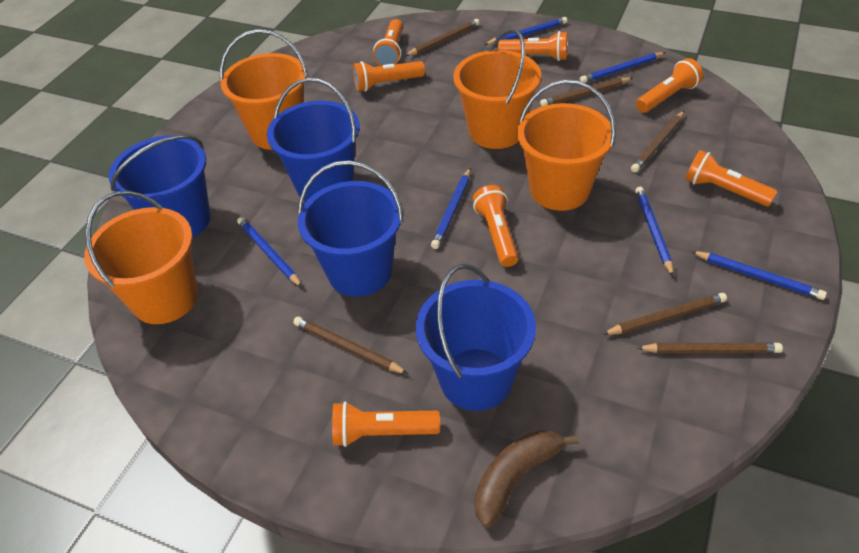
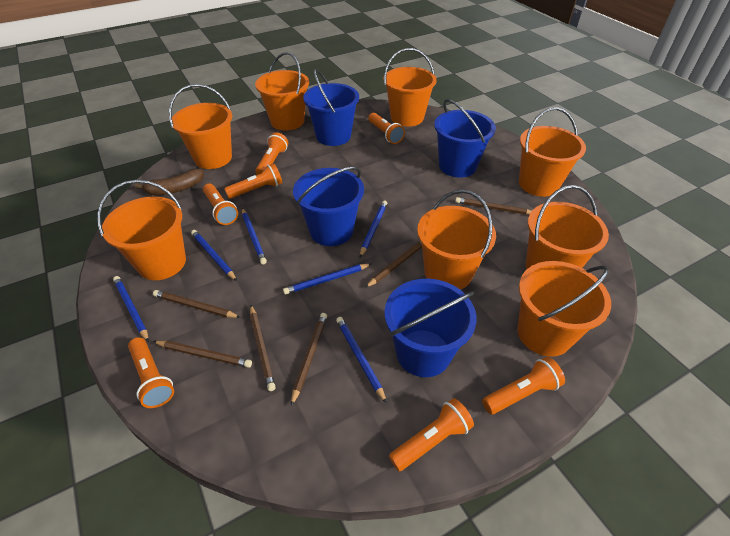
orange bucket: [84,191,198,324] [220,29,308,150] [453,29,541,149] [517,80,616,211] = 4 -> [97,180,186,280] [169,84,232,169] [255,52,309,130] [384,48,437,127] [417,190,496,290] [517,261,611,357] [519,107,586,197] [526,185,609,269] = 8

